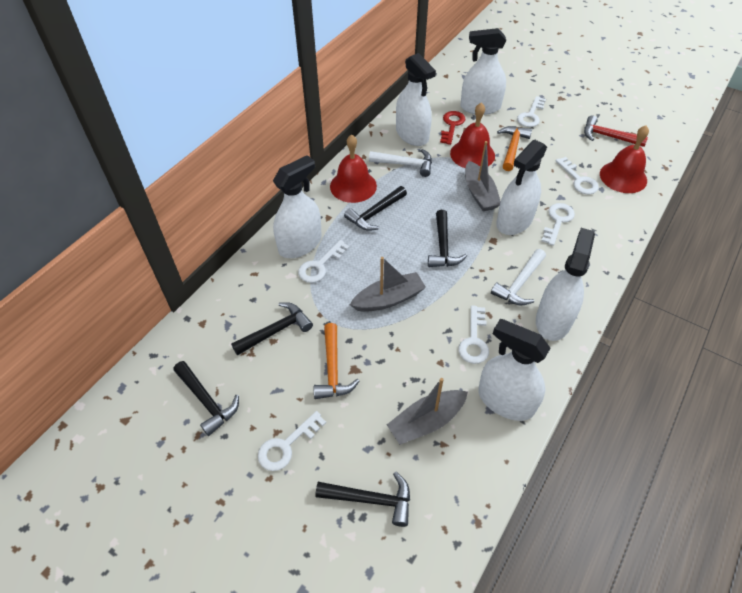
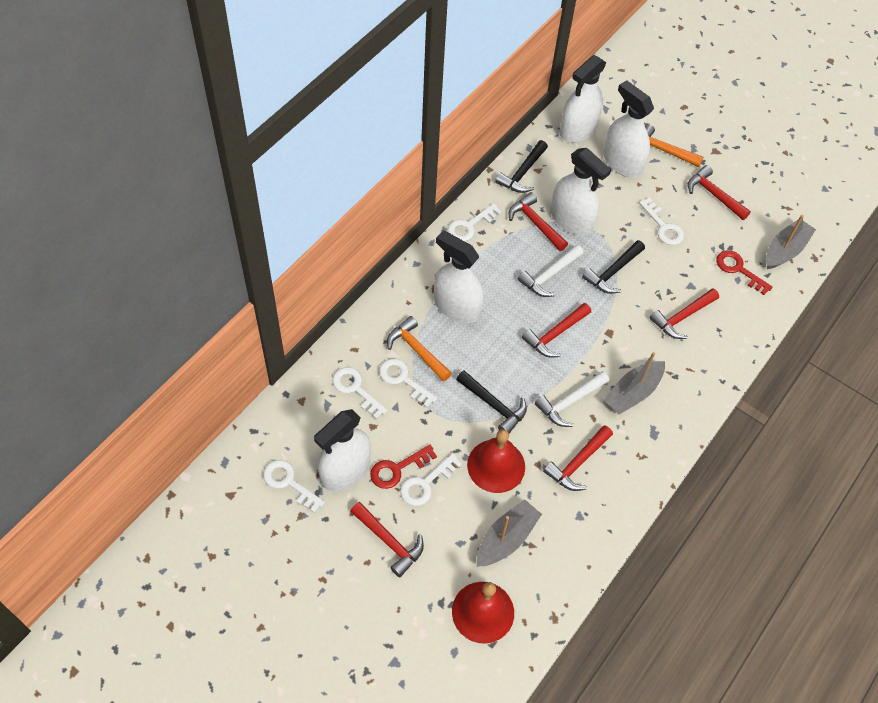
black hammer: [173,361,239,436] [231,302,313,355] [315,472,410,527] [344,186,407,231] [428,210,467,267] = 5 -> [456,371,527,433] [495,140,548,193] [582,240,645,294] = 3
red bell: [330,134,377,203] [450,103,495,168] [600,125,649,193] = 3 -> [452,582,514,644] [467,429,525,493] = 2
red hammer: [584,115,648,147] = 1 -> [350,502,424,577] [508,192,568,251] [522,303,591,357] [543,425,613,491] [650,288,719,339] [688,165,751,220] = 6
red key: [440,111,466,145] = 1 -> [370,445,437,489] [716,250,773,295] = 2
white spray bottle: [273,155,322,258] [396,53,436,146] [460,28,506,115] [478,319,550,421] [496,140,547,235] [536,228,595,341] = 6 -> [314,409,371,492] [434,230,484,324] [551,148,611,236] [560,55,606,143] [603,80,654,178] = 5

